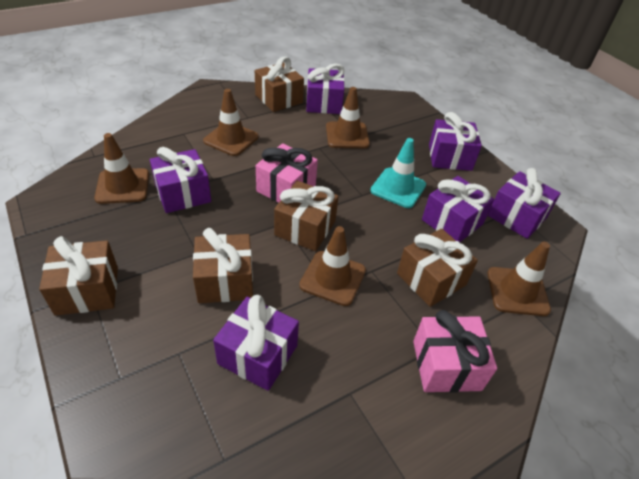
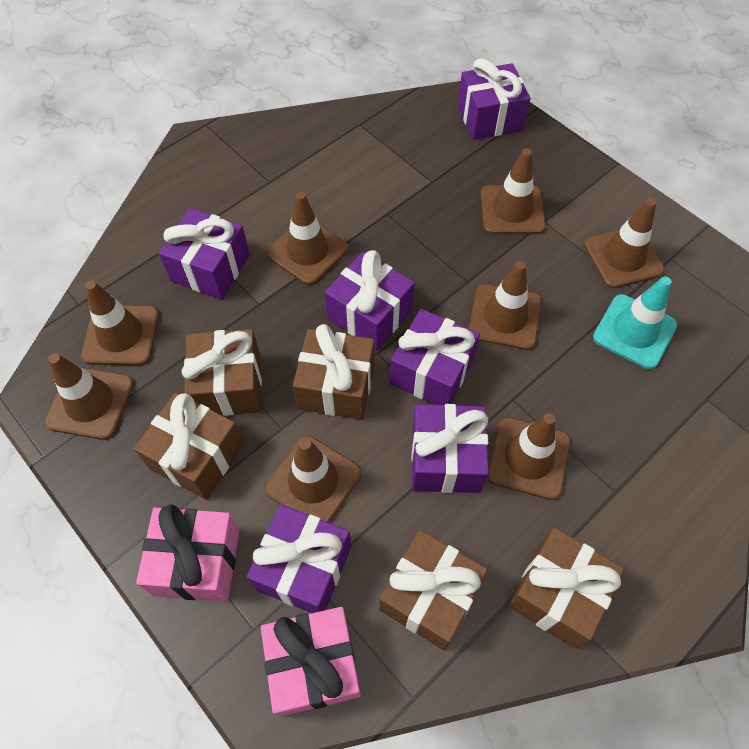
brown traffic cone: [94,133,149,204] [203,89,259,156] [299,226,366,306] [326,87,370,148] [488,242,551,316] = 5 -> [45,353,134,440] [81,281,159,365] [265,436,361,523] [267,192,348,285] [469,261,542,350] [480,148,546,234] [487,413,571,500] [584,198,665,288] = 8

